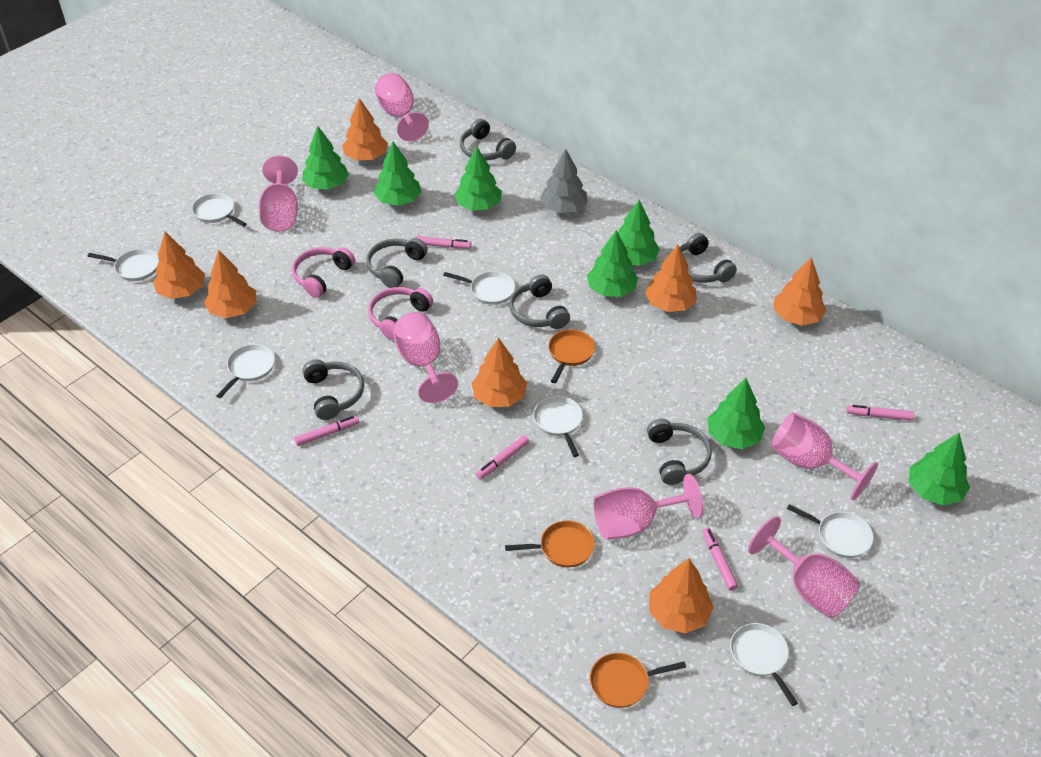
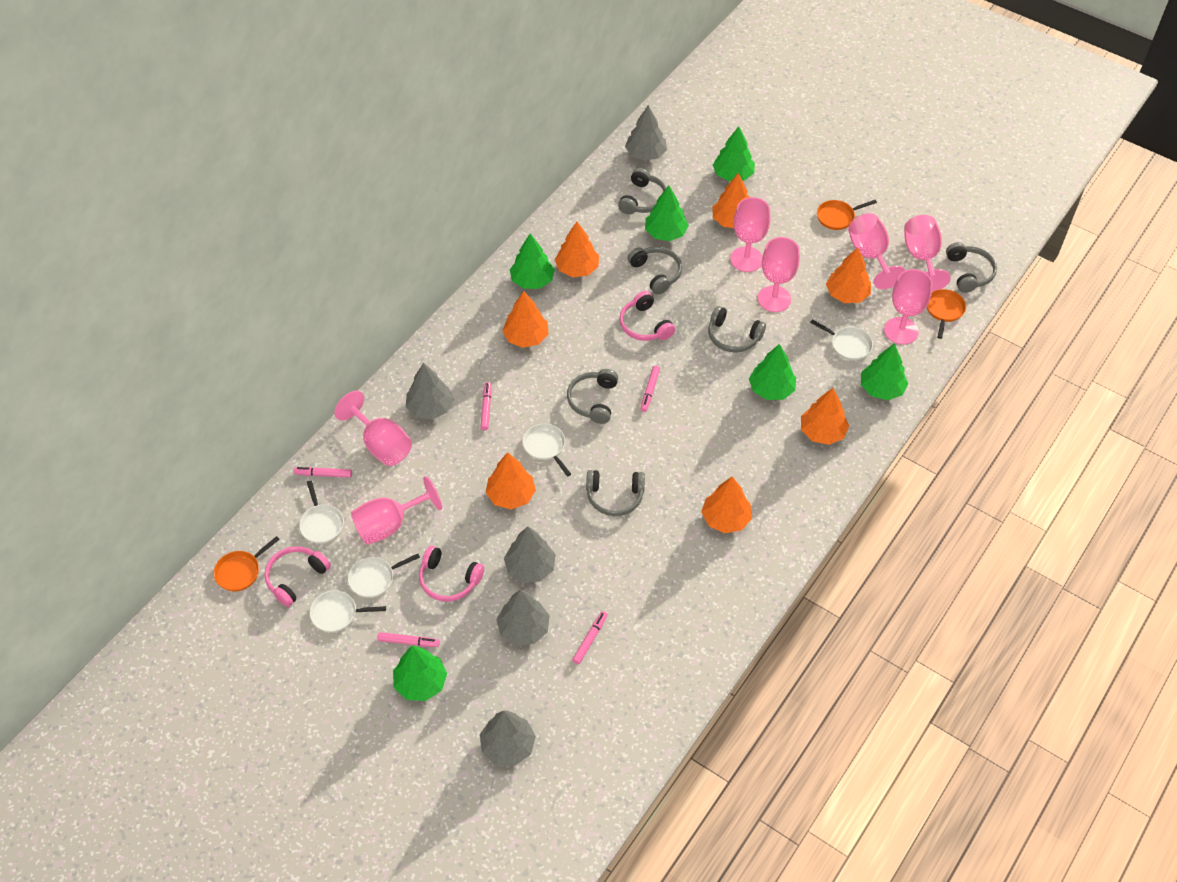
green tree: [302,126,349,190] [374,141,422,206] [454,146,502,211] [587,230,638,297] [618,200,660,266] [708,378,765,449] [909,433,970,505] = 7 -> [393,645,447,701] [510,233,555,289] [645,185,689,241] [713,126,755,181] [749,344,796,400] [861,343,908,400] = 6
grey tree: [540,149,587,213] = 1 -> [406,363,454,420] [480,710,536,766] [496,589,550,645] [504,526,556,583] [625,106,667,161] = 5
pink goblet: [258,155,298,232] [375,73,429,141] [393,312,458,403] [593,474,703,540] [748,516,860,618] [771,412,878,500] = 6 -> [334,391,412,466] [351,476,442,545] [730,197,770,272] [758,237,800,312] [848,213,905,289] [884,269,932,345] [904,215,951,292] = 7
pink headphones: [292,247,355,298] [368,287,433,340] = 2 -> [264,546,331,607] [419,546,484,602] [619,291,675,341] = 3
white pan: [88,249,159,281] [192,193,247,227] [216,344,275,398] [443,271,515,305] [533,396,583,457] [730,623,798,706] [787,504,874,558] = 7 -> [299,480,344,544] [310,590,386,632] [348,554,420,598] [523,424,571,476] [810,319,873,361] = 5

